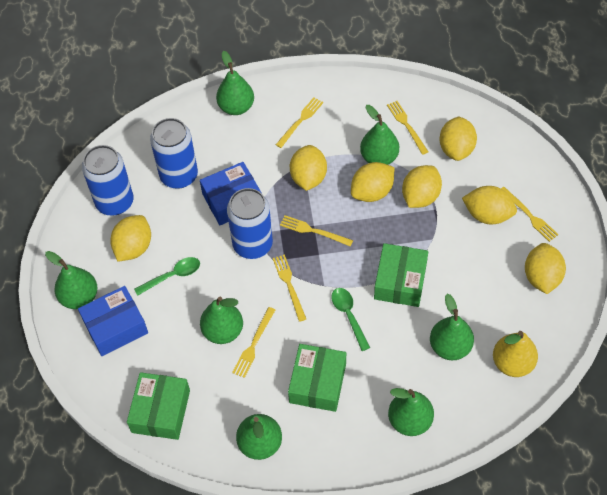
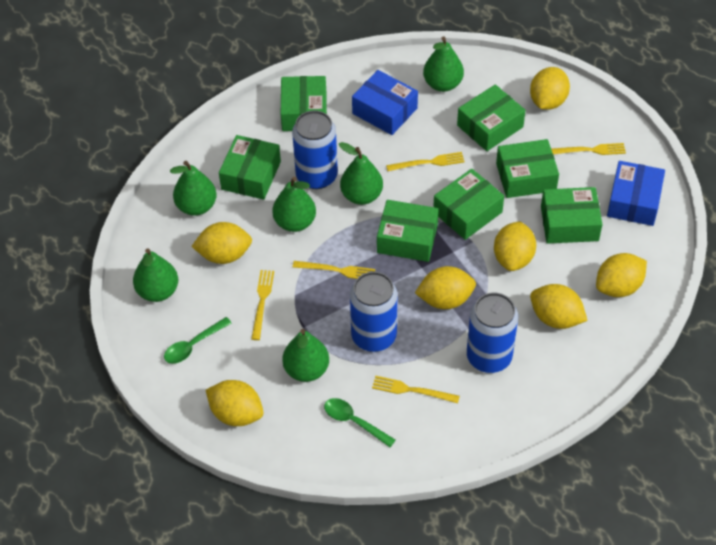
green box: [127,372,190,440] [288,344,346,412] [374,243,428,307] = 3 -> [219,135,281,200] [281,76,327,131] [377,200,439,262] [433,169,504,240] [457,85,526,151] [496,139,559,198] [541,187,603,244] = 7
green pear: [45,251,97,309] [200,297,243,344] [216,51,254,115] [236,414,282,460] [360,105,399,165] [388,388,434,436] [430,294,474,360] = 7 -> [133,248,178,302] [170,161,217,216] [272,177,316,232] [282,329,329,382] [339,142,383,205] [423,37,464,92] = 6
yellow fork: [232,307,275,378] [273,254,306,322] [276,97,323,148] [280,215,353,247] [387,101,428,155] [501,187,559,242] = 6 -> [251,270,274,340] [293,261,375,279] [372,376,460,403] [386,152,465,171] [551,143,626,155] = 5
yellow pear: [493,331,538,377] = 1 -> none = 0

